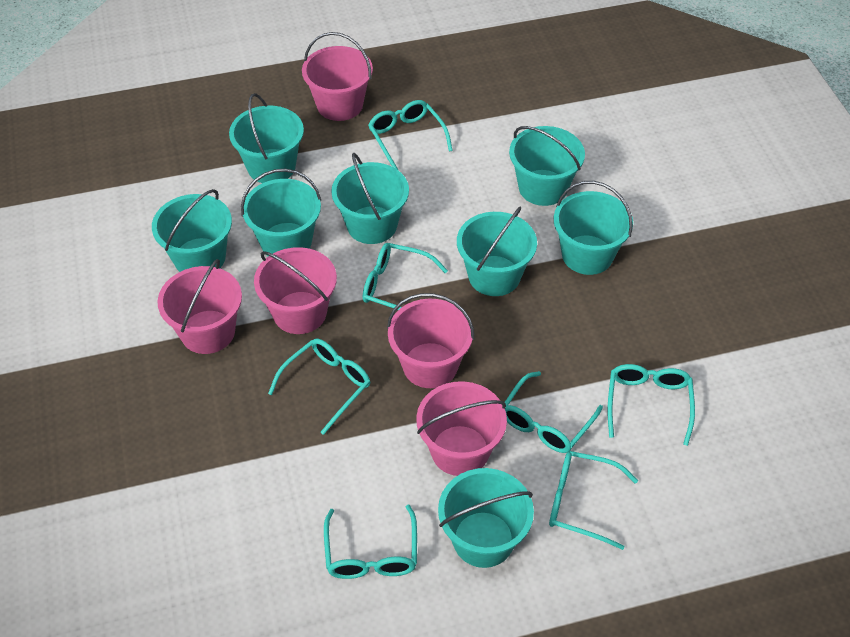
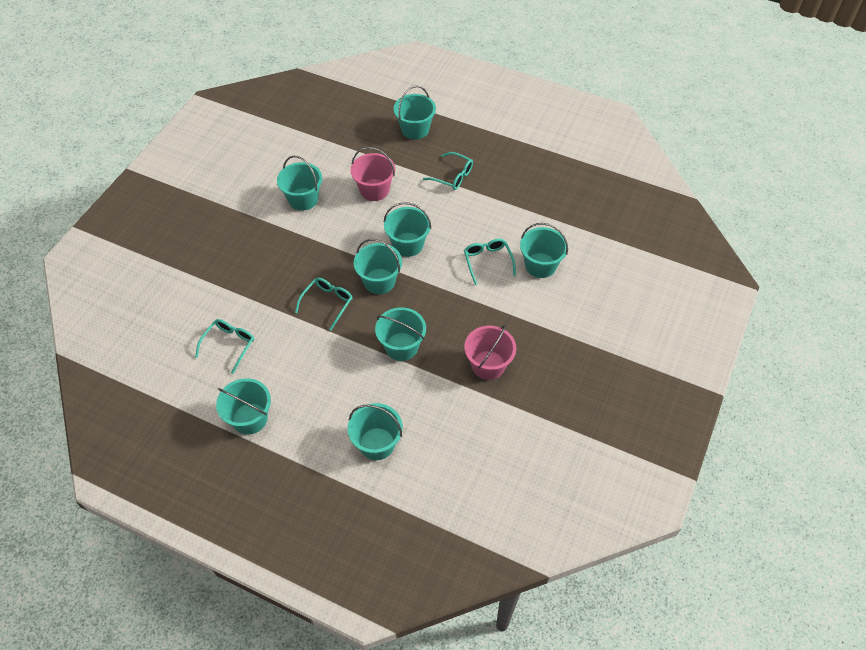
pink bucket: [158,259,242,354] [254,247,337,334] [302,32,373,121] [387,293,474,388] [416,381,507,476] = 5 -> [351,147,395,201] [464,325,516,380] = 2
turquoise glasses: [268,339,370,435] [324,504,417,579] [363,243,448,310] [368,100,453,170] [504,371,603,453] [549,451,638,550] [608,364,695,446] = 7 -> [195,319,254,374] [295,277,353,331] [423,152,473,190] [464,238,516,285] = 4

